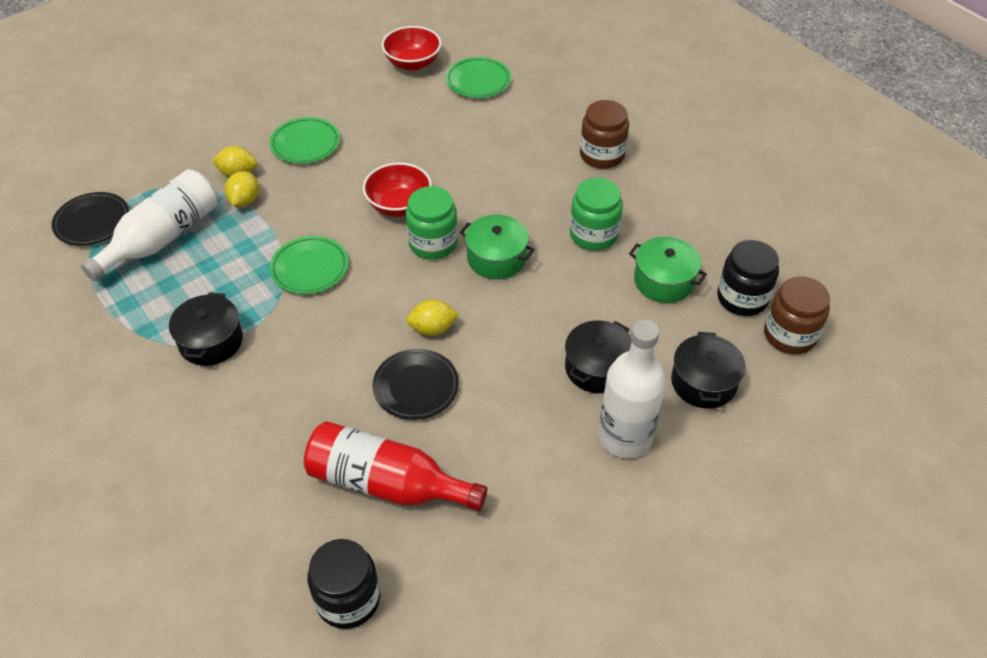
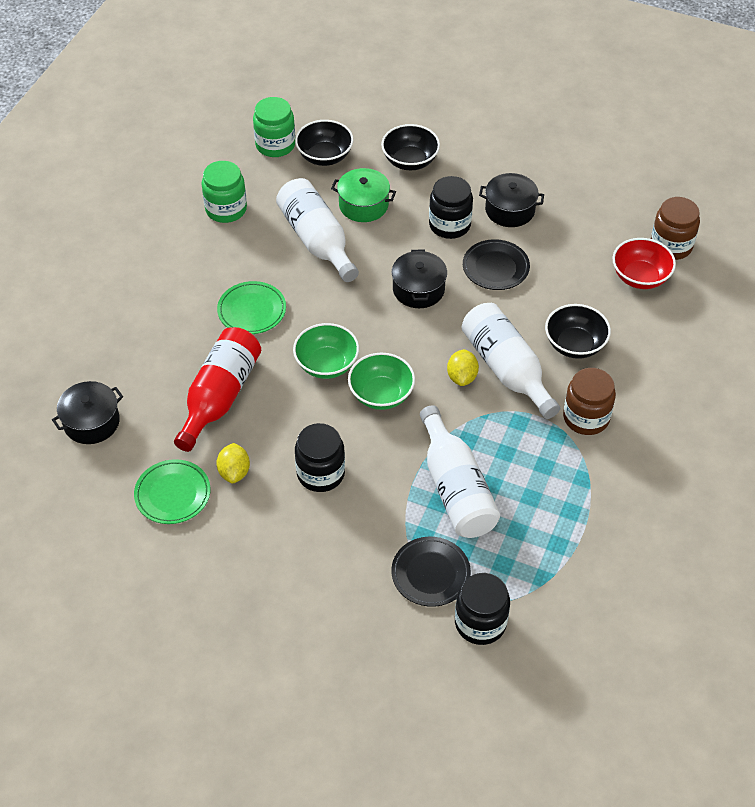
black bowl: none = 0 -> [295,120,354,166] [381,124,440,170] [545,304,611,359] = 3
black jar: [308,539,380,629] [717,240,779,316] = 2 -> [295,423,345,492] [429,176,473,239] [455,573,510,645] = 3
green bowl: none = 0 -> [293,323,359,379] [348,353,415,410] = 2
green plate: [270,117,340,164] [270,236,348,294] [446,57,511,98] = 3 -> [134,459,210,524] [217,281,286,334] = 2
green pot: [460,215,535,279] [629,236,707,303] = 2 -> [331,168,396,222] = 1
red bowl: [363,162,432,217] [381,26,442,71] = 2 -> [612,238,676,289] = 1
white bottle: [81,169,218,281] [598,320,666,458] = 2 -> [276,178,359,282] [420,405,500,538] [462,303,560,419] = 3
yellow lemon: [212,146,257,177] [225,171,259,207] [407,299,459,336] = 3 -> [216,443,250,483] [447,349,479,386] = 2

